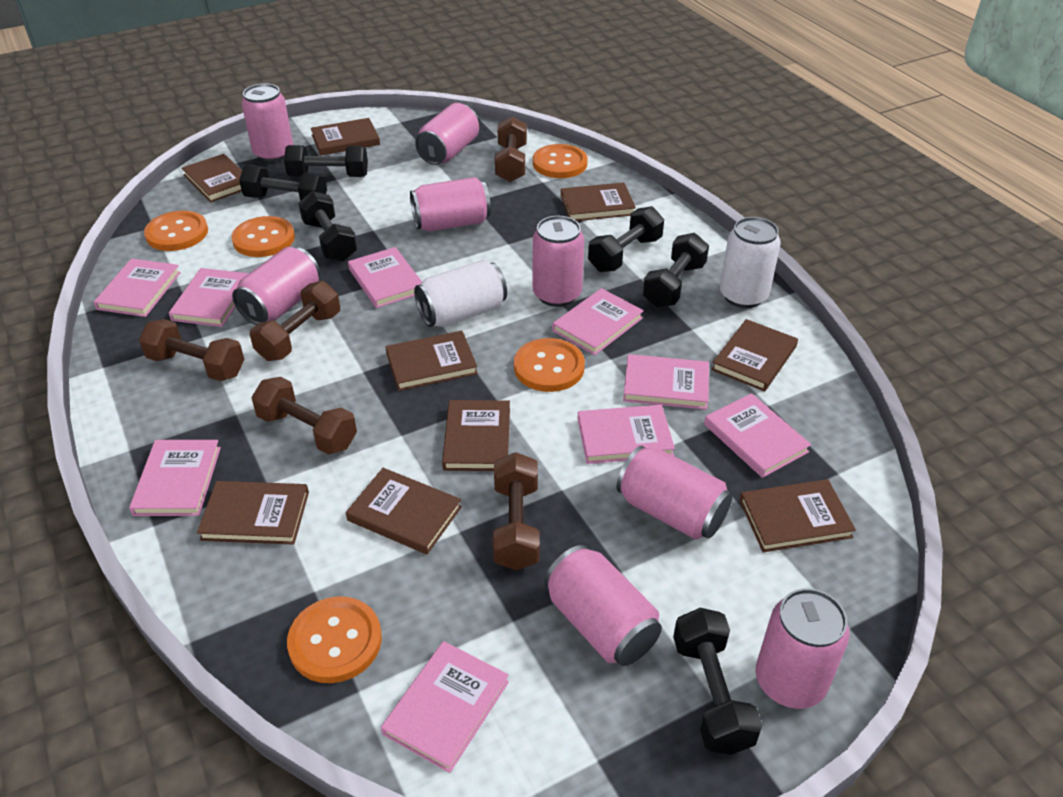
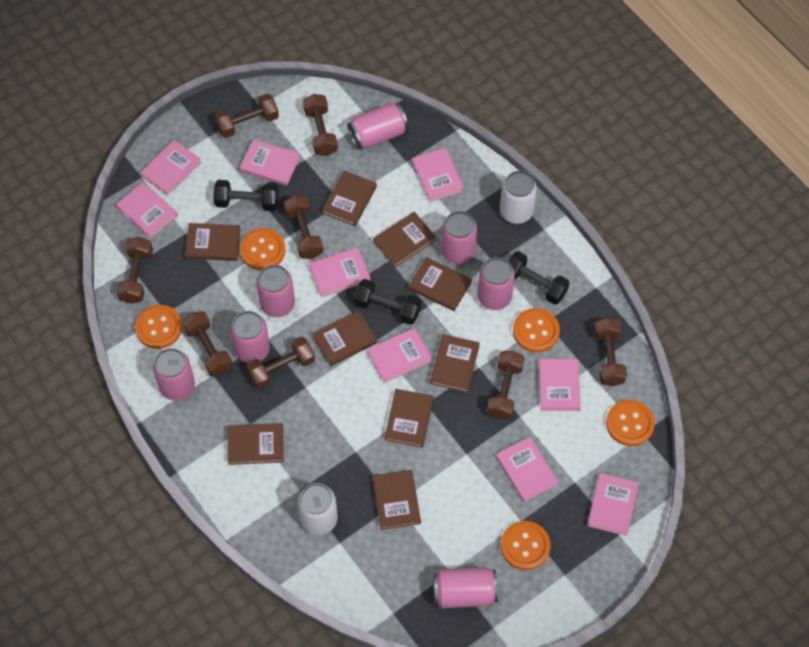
black dumbbell: [239,165,327,201] [284,145,368,177] [299,191,357,262] [588,206,664,272] [643,233,709,308] [673,608,763,755] = 6 -> [213,180,278,211] [354,279,421,325] [508,251,569,305] = 3
brown dumbbell: [139,319,244,381] [250,281,340,361] [251,377,357,455] [493,452,540,570] [495,117,527,182] = 5 -> [116,237,153,304] [183,311,233,377] [214,94,279,138] [246,337,315,389] [284,195,323,259] [303,94,338,156] [487,351,524,419] [594,317,627,386] = 8
pink can: [232,247,320,325] [242,83,293,162] [410,177,491,232] [415,103,479,165] [533,216,584,307] [544,545,662,666] [616,446,732,540] [756,588,850,709] = 8 -> [153,348,195,401] [230,311,270,363] [257,265,295,317] [347,102,408,149] [433,567,498,608] [441,211,477,264] [477,257,515,310] = 7

